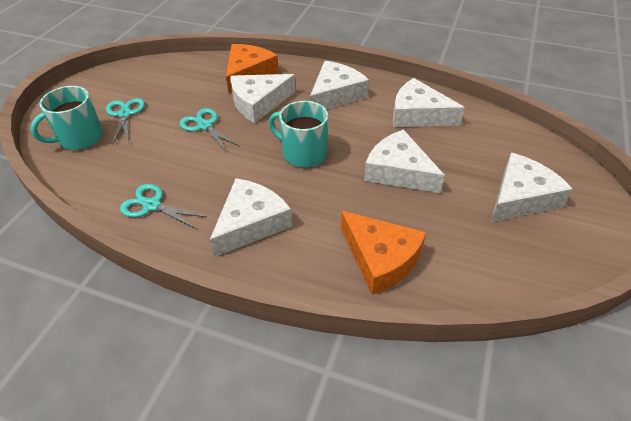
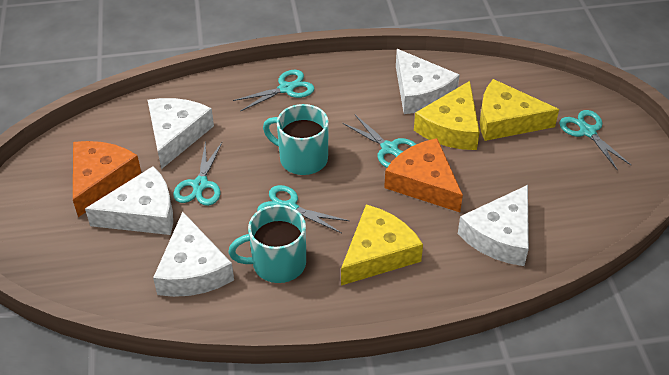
turquoise scissors: [106,98,145,145] [120,184,207,229] [179,108,240,153] = 3 -> [173,141,222,206] [233,70,314,111] [257,185,350,233] [342,114,416,168] [559,110,632,171] = 5
white cheese: [210,178,292,257] [231,74,295,123] [310,61,369,109] [364,129,445,193] [393,78,465,127] [491,153,573,222] = 6 -> [85,166,173,235] [148,98,214,169] [153,212,234,297] [396,49,459,114] [458,185,529,266] = 5
yellow cheese: none = 0 -> [341,204,423,285] [414,81,480,150] [480,79,559,141] = 3

